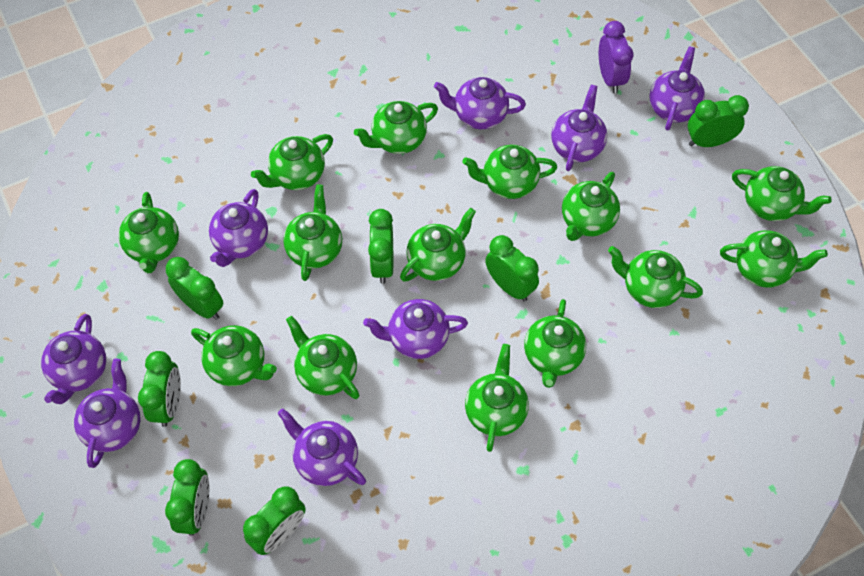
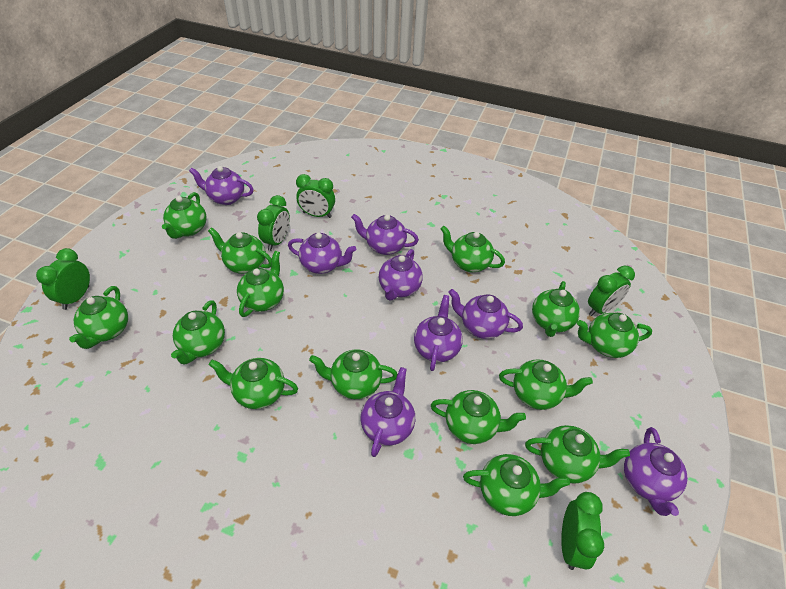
green clock: [138,351,181,427] [165,459,209,536] [166,257,223,320] [243,486,306,555] [368,209,393,284] [485,235,539,302] [688,95,749,147] = 7 -> [36,248,90,310] [257,195,290,251] [296,174,335,218] [561,492,604,570] [588,266,635,316] = 5
purple clock: [599,21,634,93] = 1 -> none = 0

